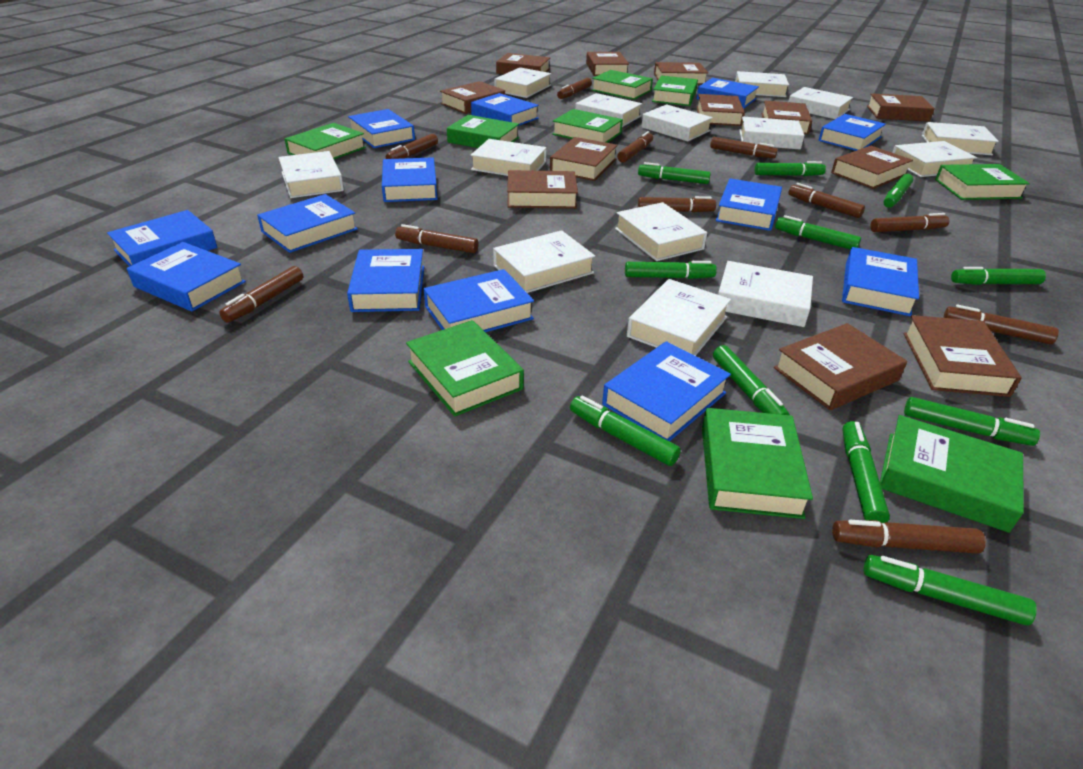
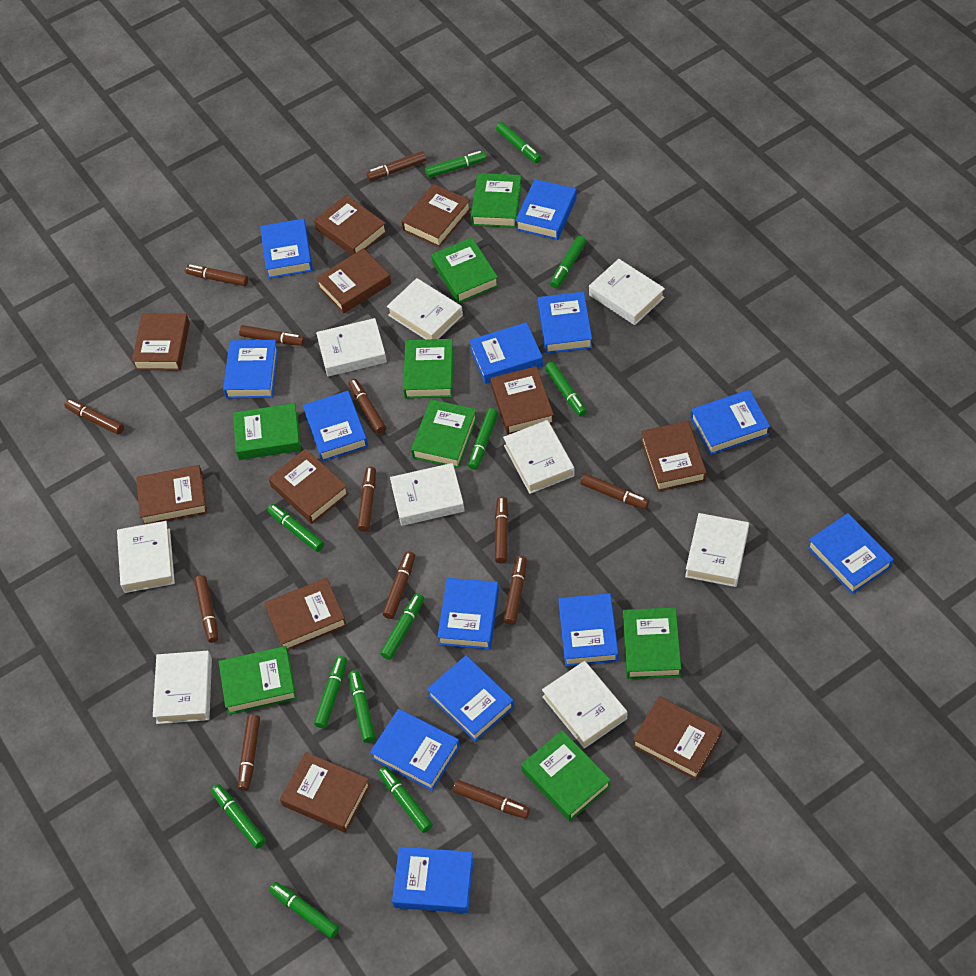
brown book: [440,81,505,114] [496,53,550,74] [507,170,578,209] [550,137,618,181] [586,52,629,76] [654,62,708,85] [696,94,745,126] [762,101,812,134] [774,323,907,410] [831,146,913,189] [867,93,935,122] [903,315,1022,397] = 12 -> [132,313,190,370] [136,465,207,525] [264,578,347,650] [268,449,349,524] [280,752,371,833] [314,195,387,255] [316,248,391,314] [401,184,471,247] [490,366,554,435] [633,696,722,780] [641,421,707,492] = 11
brown marker: [219,266,303,323] [386,134,438,159] [395,224,479,253] [557,78,592,99] [617,131,653,163] [638,196,716,213] [710,137,778,158] [788,183,865,218] [832,520,986,554] [870,213,949,232] [944,305,1059,344] = 11 -> [64,399,124,435] [185,265,248,286] [194,575,218,643] [238,715,260,791] [239,325,305,346] [348,379,386,434] [357,466,376,532] [366,151,427,181] [382,551,415,619] [453,780,530,819] [495,496,509,563] [504,556,527,625] [580,474,649,509] = 13
green book: [285,123,366,159] [406,320,524,416] [447,115,519,148] [552,109,623,143] [592,70,653,100] [652,75,698,106] [702,408,813,519] [880,415,1024,533] [935,164,1030,200] = 9 -> [219,646,297,715] [233,403,301,460] [403,339,454,399] [411,399,477,468] [432,238,499,303] [471,173,522,228] [521,730,611,821] [623,608,681,679] = 8
green marker: [570,396,681,466] [625,261,717,279] [638,162,711,184] [713,345,790,415] [755,161,826,176] [775,215,861,250] [842,421,890,523] [864,555,1037,625] [883,174,913,208] [904,397,1040,446] [951,267,1046,285] = 11 -> [211,784,266,849] [267,504,324,552] [269,882,339,939] [314,656,347,728] [349,670,376,743] [378,766,433,833] [380,593,424,660] [425,151,486,178] [468,408,498,470] [496,122,541,163] [545,362,587,417] [550,236,586,288] = 12
white book: [278,151,344,198] [471,139,546,176] [493,230,595,293] [494,67,551,98] [575,93,642,127] [615,202,707,261] [627,279,731,356] [641,104,713,142] [718,261,813,327] [735,71,789,97] [739,117,805,150] [788,87,853,119] [892,141,977,177] [922,122,999,155] = 14 -> [117,521,175,593] [153,651,212,724] [316,318,387,377] [387,278,463,340] [390,463,465,526] [503,420,575,494] [542,661,627,749] [589,259,665,325] [685,513,749,587] = 9

